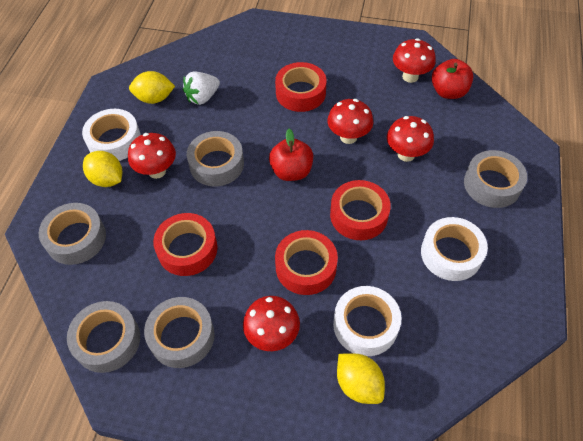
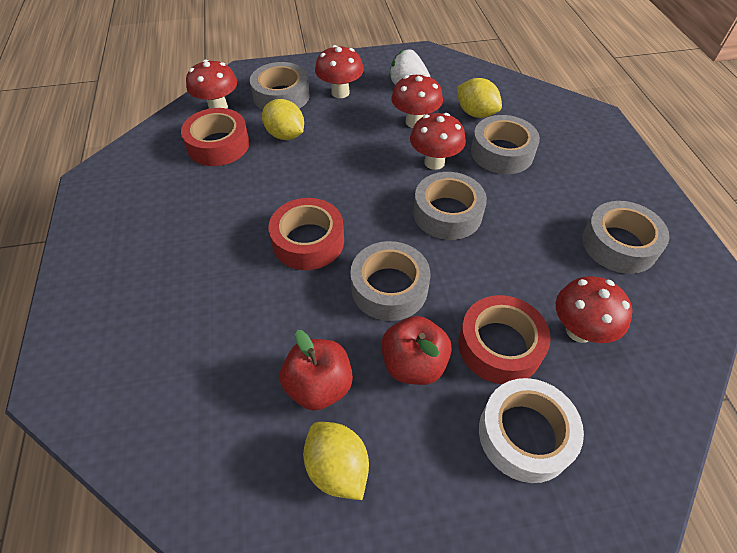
red tape: [153,213,218,276] [275,62,326,112] [275,230,338,295] [330,180,391,240] = 4 -> [181,108,249,166] [269,198,344,270] [458,295,551,384] = 3
white tape: [82,109,141,161] [333,286,402,356] [421,217,488,281] = 3 -> [479,378,584,483] = 1

